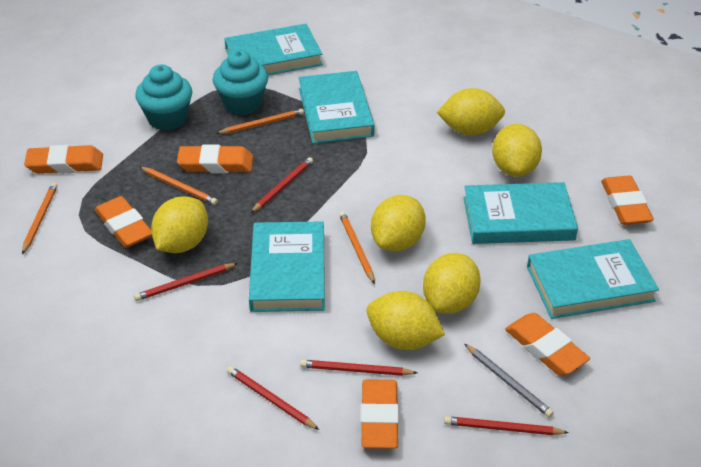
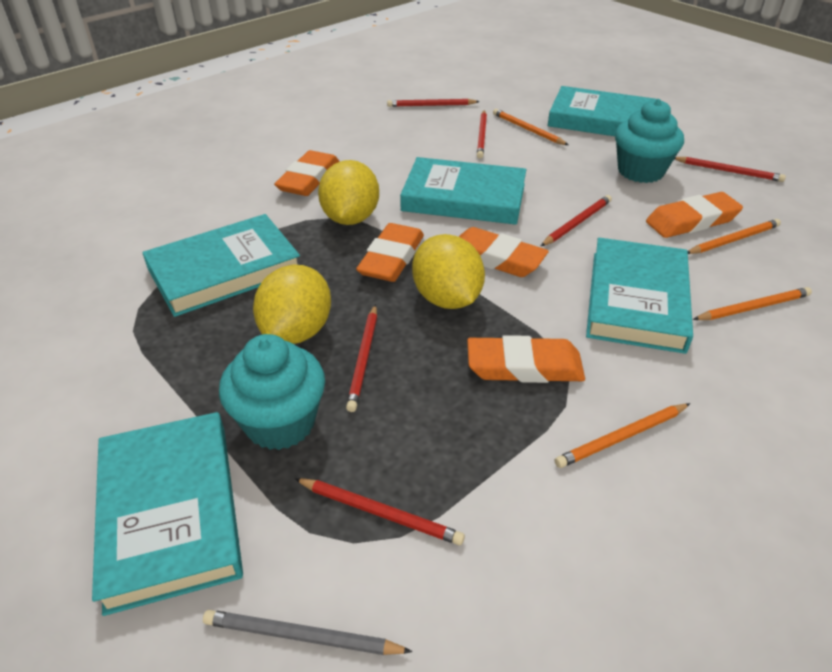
orange eraser: [24,145,103,174] [95,196,152,248] [177,145,253,173] [361,379,399,449] [505,313,590,376] [601,175,654,225] = 6 -> [274,150,340,196] [356,223,424,282] [459,227,549,277] [467,335,585,383] [646,192,743,238] = 5
red pencil: [134,263,238,301] [227,366,319,430] [251,157,313,213] [300,360,417,376] [444,416,569,435] = 5 -> [294,478,465,545] [346,304,377,412] [387,99,480,107] [477,110,487,158] [541,195,612,246] [675,157,786,182] = 6
yellow lemon: [151,196,208,253] [366,291,445,350] [371,195,426,251] [423,253,481,314] [437,88,505,136] [492,124,542,177] = 6 -> [253,265,331,344] [318,160,379,225] [412,234,485,309] = 3

